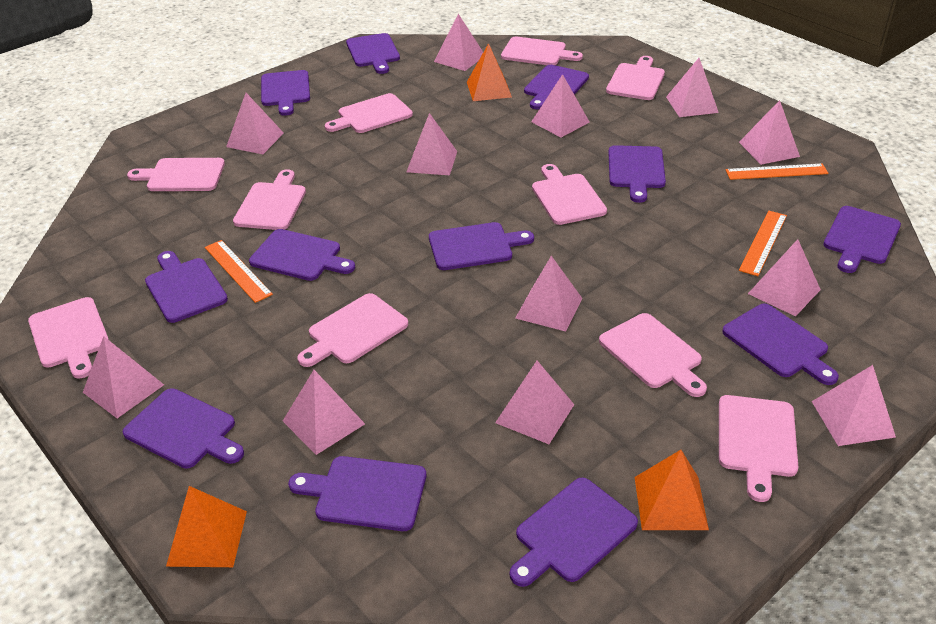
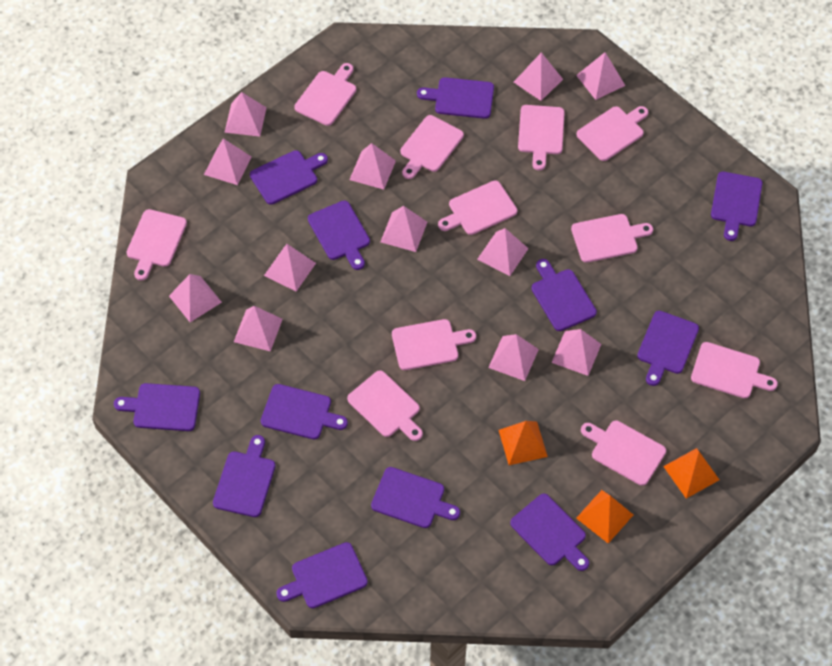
orange ruler: [205,240,273,303] [725,164,828,180] [739,211,787,276] = 3 -> none = 0
pink cutting board: [28,297,109,378] [127,158,225,191] [233,169,306,230] [297,293,408,367] [325,93,413,133] [501,37,583,65] [532,164,607,225] [599,313,707,397] [606,56,665,100] [719,395,798,502] = 10 -> [126,209,187,281] [294,63,356,126] [347,370,423,441] [392,319,476,370] [400,115,464,179] [438,180,517,235] [518,105,565,170] [571,214,653,263] [576,106,648,161] [581,421,666,486] [691,342,778,398] = 11

